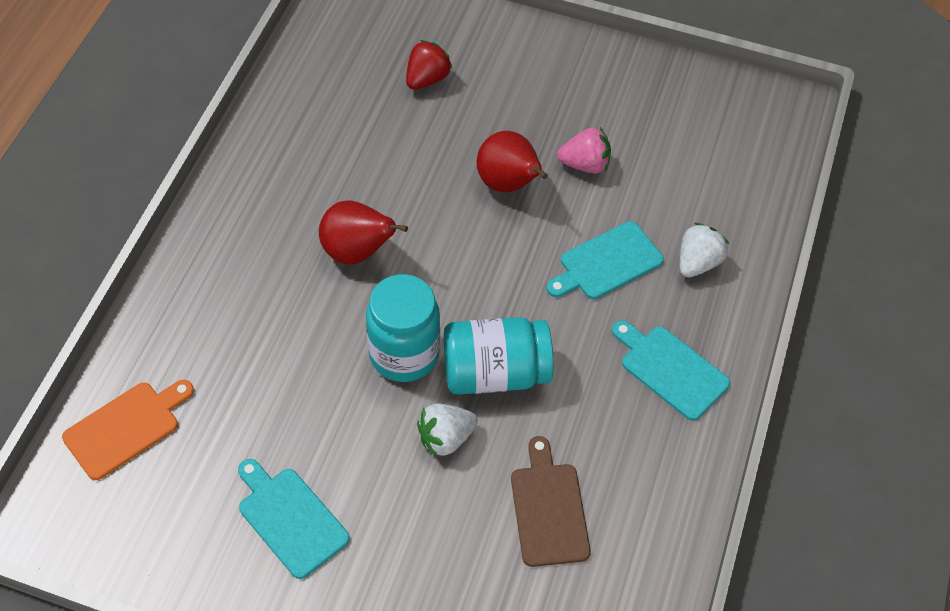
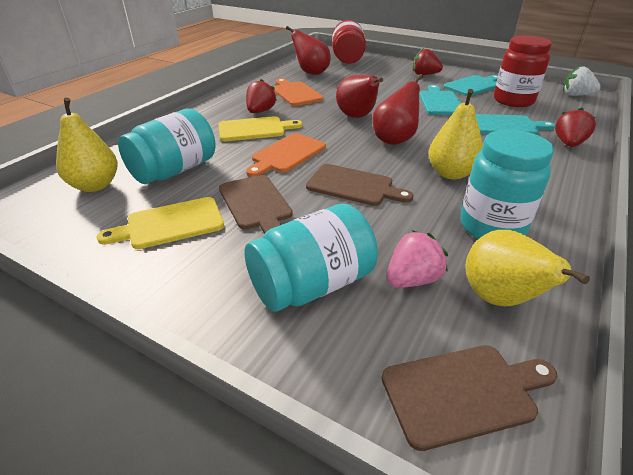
brown cutting board: [511,436,591,567] = 1 -> [219,175,293,234] [306,164,414,206] [382,345,557,451] = 3
orange cutting board: [62,380,194,480] = 1 -> [246,133,326,177] [273,78,323,106] = 2
red jar: none = 0 -> [332,20,366,64] [494,35,552,107] = 2
red pear: [319,200,408,265] [477,131,548,192] = 2 -> [286,26,331,75] [336,75,383,118] [373,74,423,145] = 3
red strawberry: [406,40,453,90] = 1 -> [246,79,277,113] [413,48,443,75] [555,108,596,147] = 3
turquoise jar: [366,274,440,382] [444,317,553,395] = 2 -> [118,109,215,184] [245,204,378,312] [460,130,554,239] = 3
white strawberry: [417,403,478,457] [680,223,729,278] = 2 -> [563,66,601,96] = 1
yellow cutting board: none = 0 -> [96,197,224,249] [218,116,302,141] = 2
yellow pear: none = 0 -> [56,98,118,192] [428,89,483,179] [465,230,590,306] = 3

